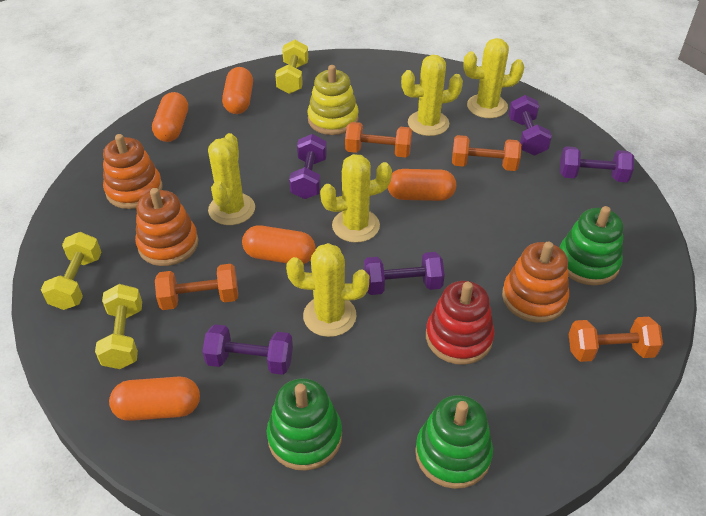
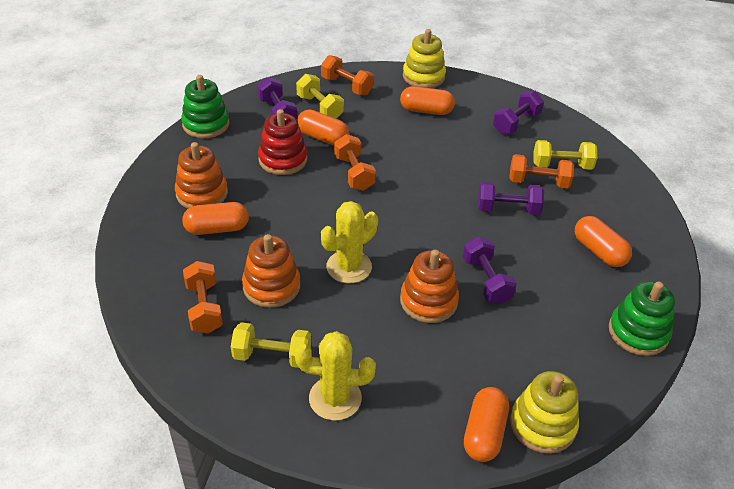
green stacking toy: [267,378,342,471] [415,395,493,489] [560,206,624,285] = 3 -> [181,75,229,138] [609,281,675,356] = 2
purple dumbbell: [202,324,293,375] [289,134,327,199] [364,252,445,295] [509,95,552,156] [560,146,634,182] = 5 -> [257,77,297,119] [463,236,517,304] [478,182,544,215] [493,91,544,134] = 4
yellow cactus: [208,133,255,225] [286,243,369,337] [320,154,392,243] [401,55,463,136] [463,38,524,118] = 5 -> [294,331,376,421] [321,201,378,283] = 2
yellow stacking toy: [307,65,359,135] = 1 -> [403,29,446,88] [510,371,579,454] = 2

